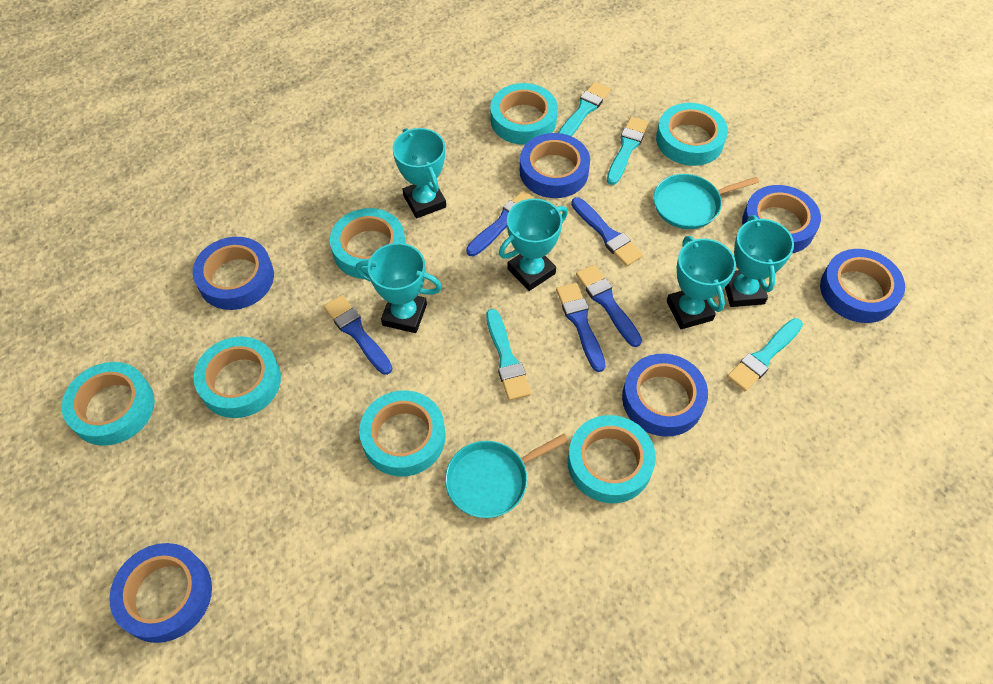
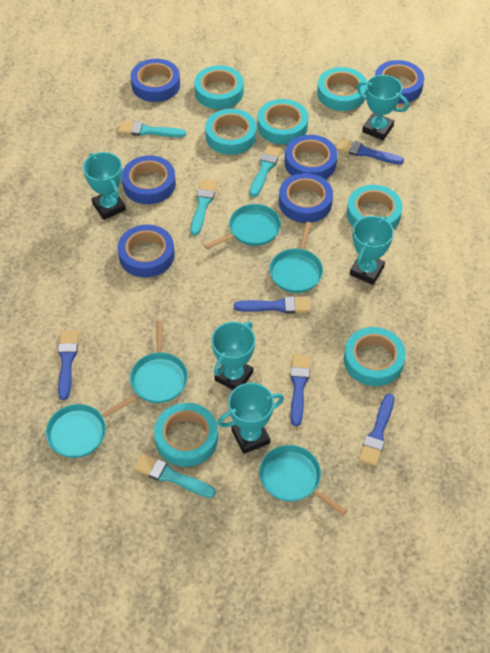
turquoise pan: [445,434,568,518] [653,174,759,229] = 2 -> [46,395,136,458] [130,321,188,403] [204,204,281,249] [259,445,347,515] [269,222,323,293] = 5

